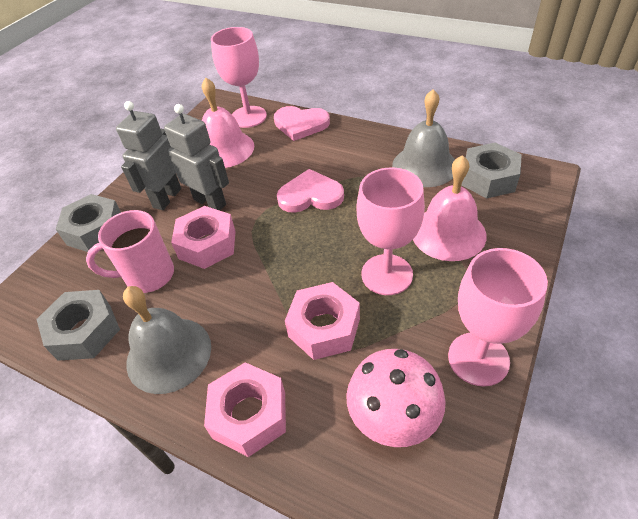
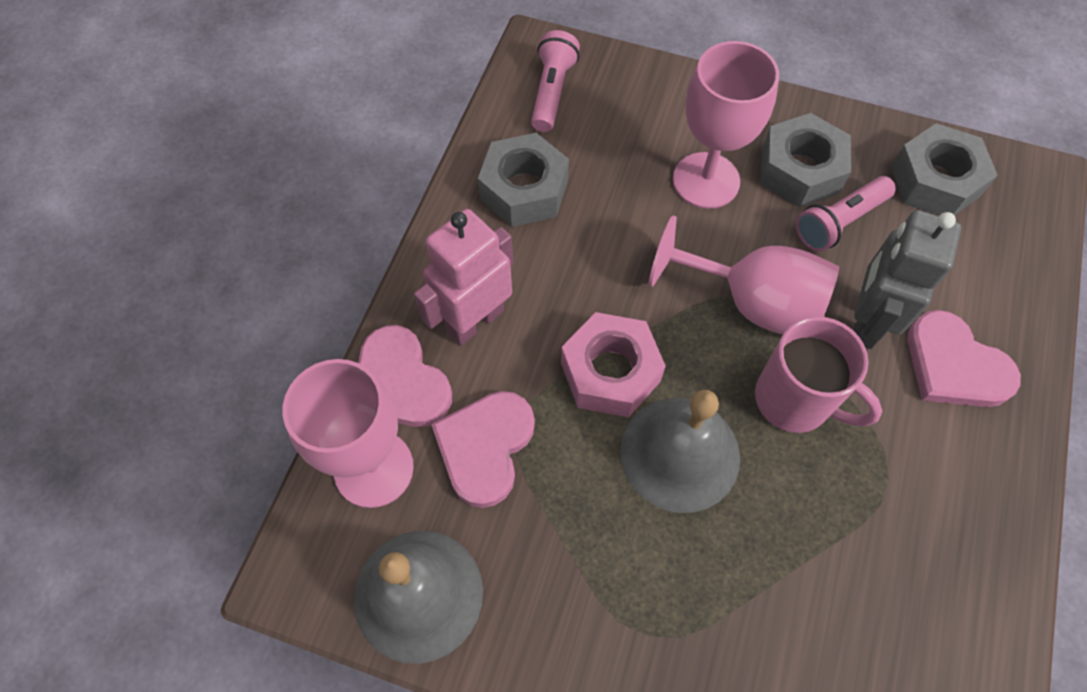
grey robot: [116,101,181,210] [164,104,229,211] = 2 -> [853,210,961,349] = 1
pink bell: [202,78,254,168] [413,155,487,261] = 2 -> none = 0
pink flashlight: none = 0 -> [531,30,580,132] [796,176,896,252] = 2
pink heart: [274,106,330,141] [277,169,344,213] = 2 -> [358,325,452,427] [431,391,535,508] [908,310,1021,407] = 3
pink mushroom: [346,349,446,447] = 1 -> none = 0
pink nut: [171,206,236,269] [204,362,286,457] [285,282,360,360] = 3 -> [561,312,666,418] = 1
pink robot: none = 0 -> [414,209,513,346] = 1

